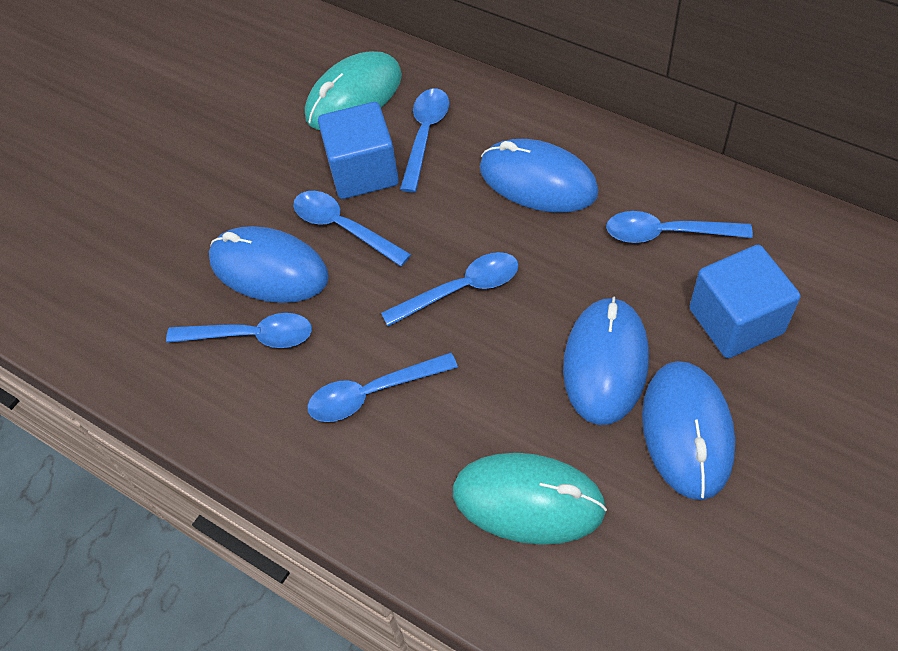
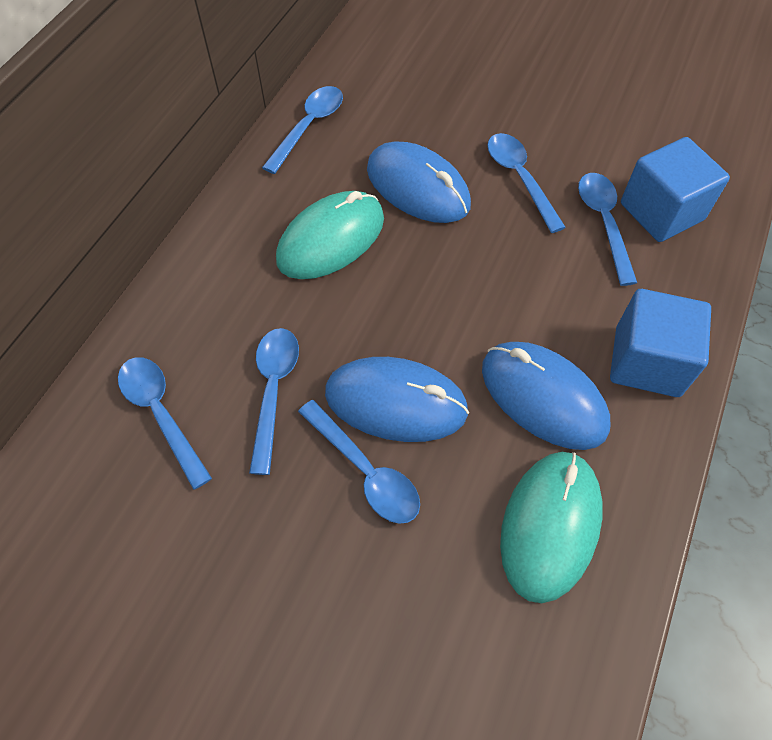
blue mouse: [209,226,329,303] [480,139,599,213] [563,297,649,425] [642,361,735,500] = 4 -> [325,357,469,442] [367,142,471,223] [482,342,610,450] = 3

